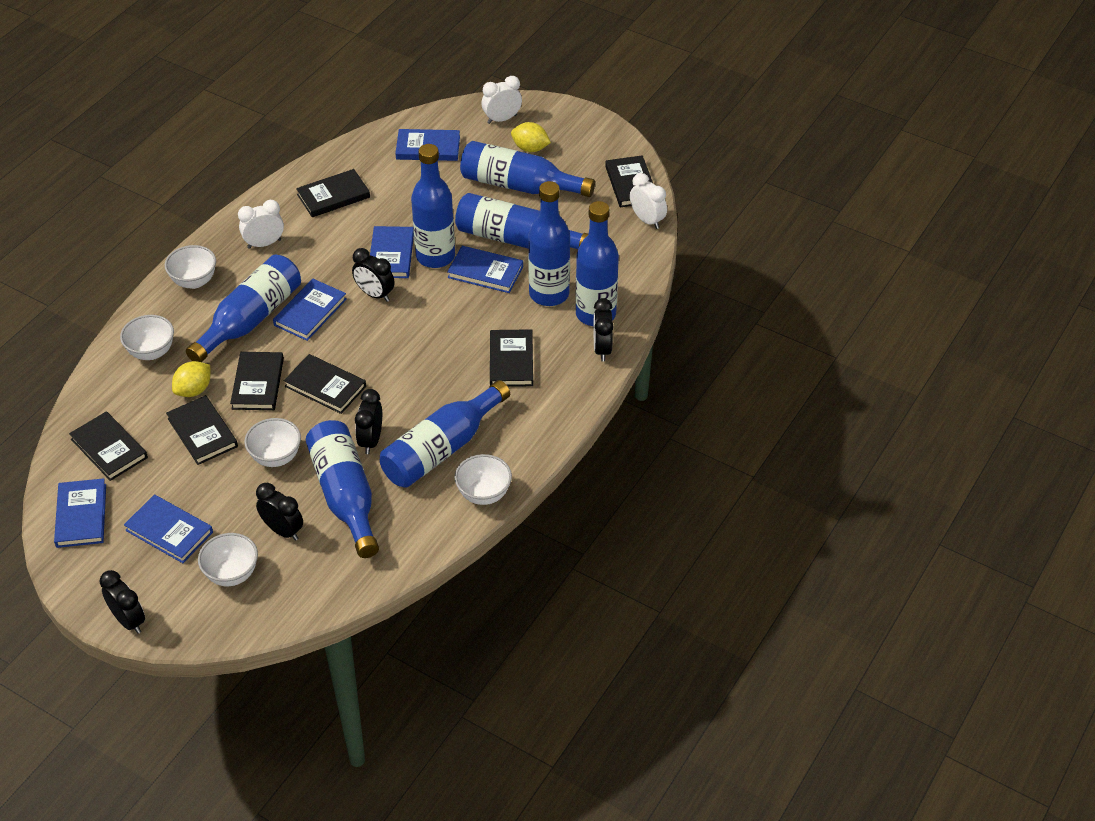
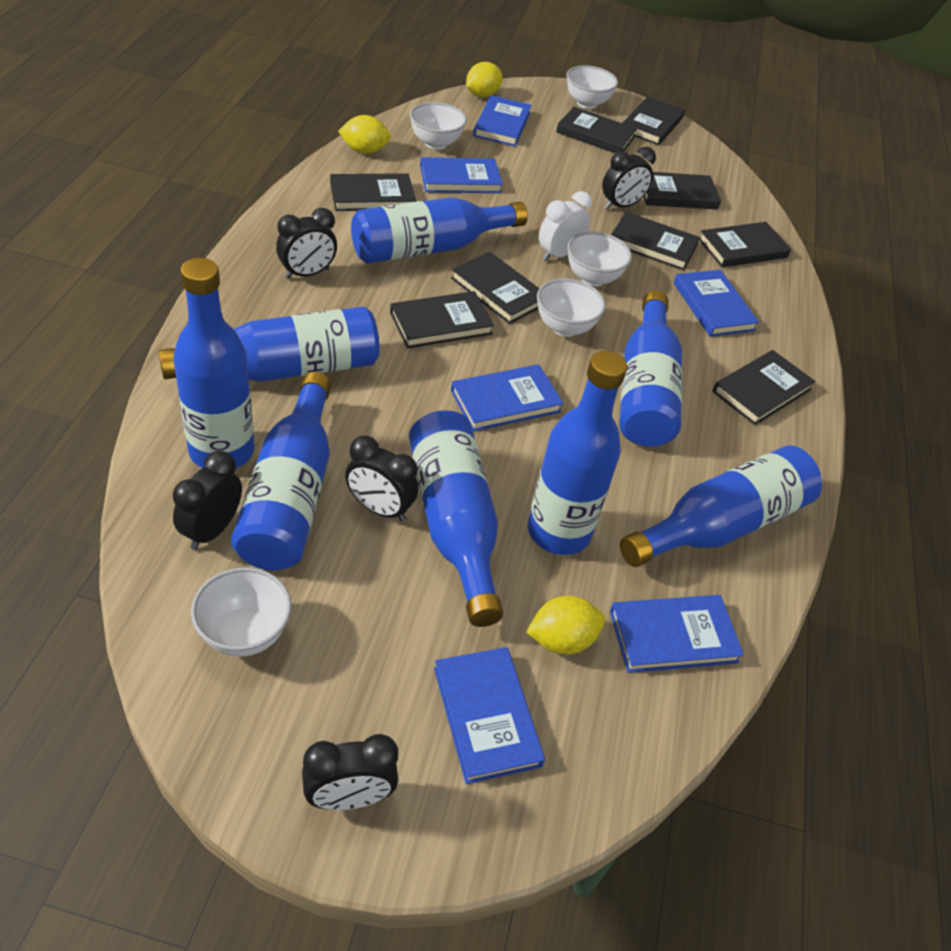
black book: [69,411,148,481] [166,395,238,465] [230,352,284,410] [284,354,366,414] [296,169,370,217] [490,329,533,387] [605,155,653,208] = 7 -> [330,173,416,211] [390,291,494,348] [451,252,540,324] [556,107,637,153] [611,212,700,270] [623,97,685,145] [643,172,721,210] [699,222,791,268] [712,350,815,425] = 9
white clock: [238,200,284,249] [481,76,522,124] [630,173,667,229] = 3 -> [539,191,592,261] = 1
yellow lemon: [172,361,210,397] [511,122,551,152] = 2 -> [338,115,391,154] [466,62,502,97] [526,596,605,654] = 3

